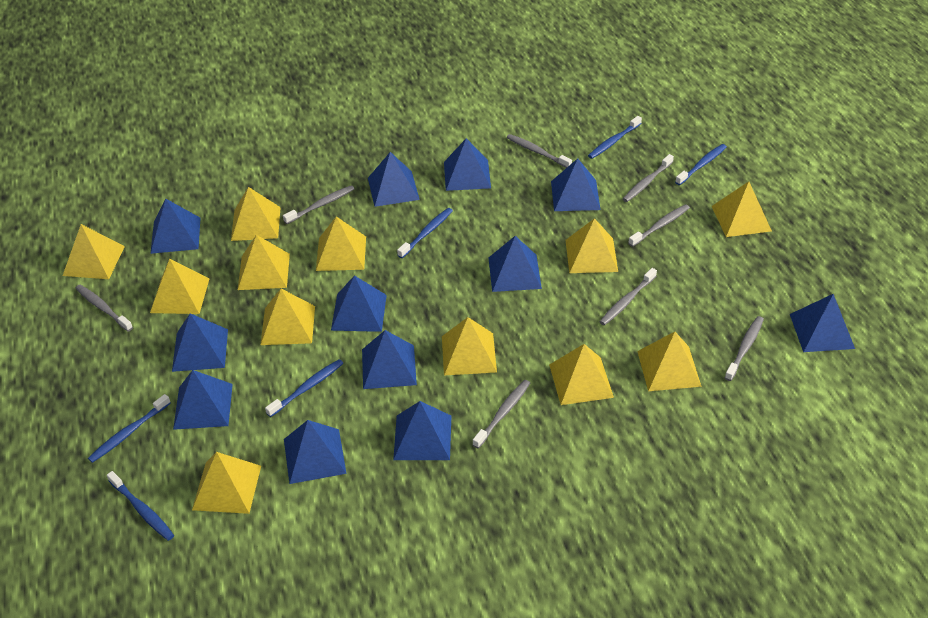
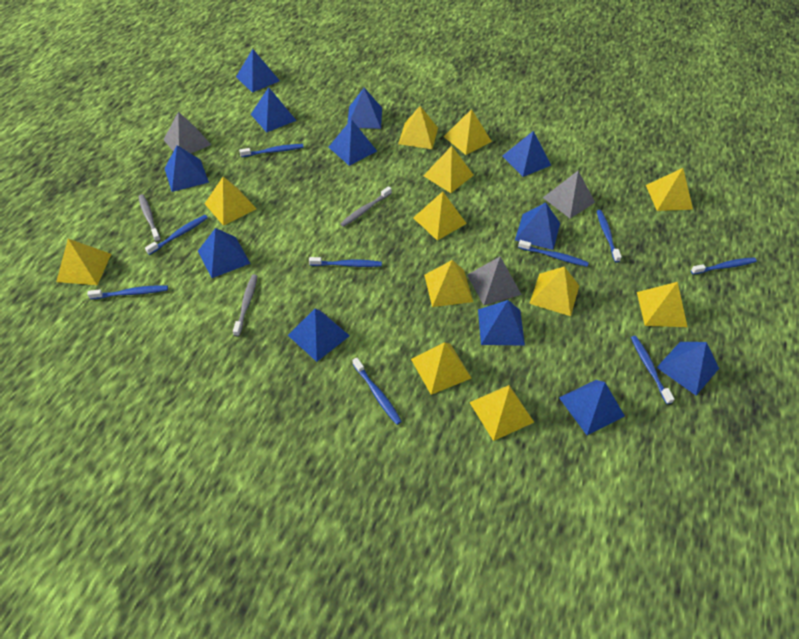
blue toothbrush: [88,394,171,463] [107,471,174,541] [265,359,344,417] [397,208,453,258] [588,116,642,159] [675,144,727,185] = 6 -> [87,285,168,299] [145,215,208,255] [239,144,304,157] [309,257,382,267] [352,357,402,425] [518,240,589,267] [597,210,622,262] [631,336,675,404] [691,257,757,275] = 9
grey pyramid: none = 0 -> [163,112,211,153] [467,257,522,305] [543,171,595,219] = 3
grey toothbrush: [75,285,133,332] [283,185,354,224] [473,380,530,448] [507,134,572,168] [600,268,657,325] [623,154,674,202] [628,204,690,247] [725,316,764,381] = 8 -> [139,194,161,242] [233,274,257,337] [340,186,392,227] = 3

